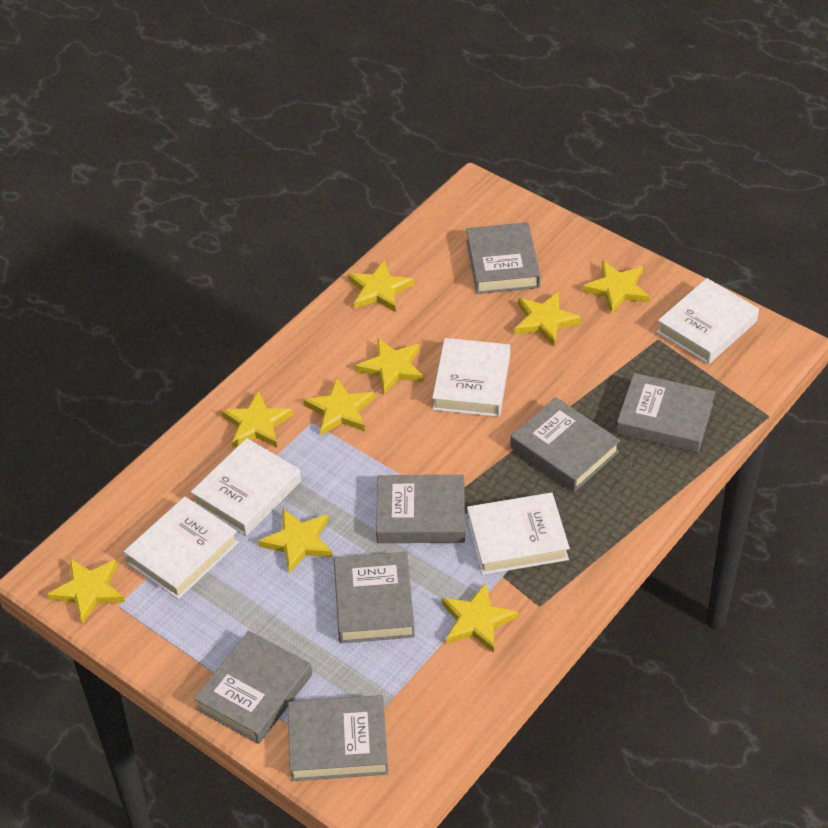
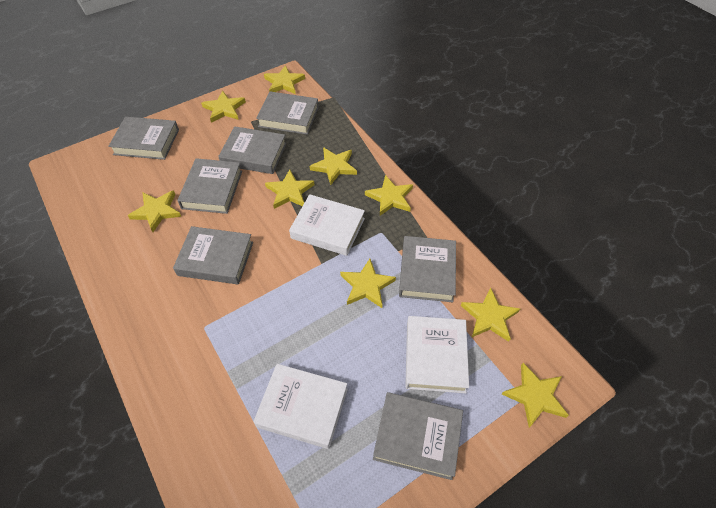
white book: [124,497,239,599] [191,438,301,536] [432,338,510,417] [467,493,570,575] [657,278,759,364] = 5 -> [253,364,348,449] [289,194,365,256] [405,316,469,393] = 3

